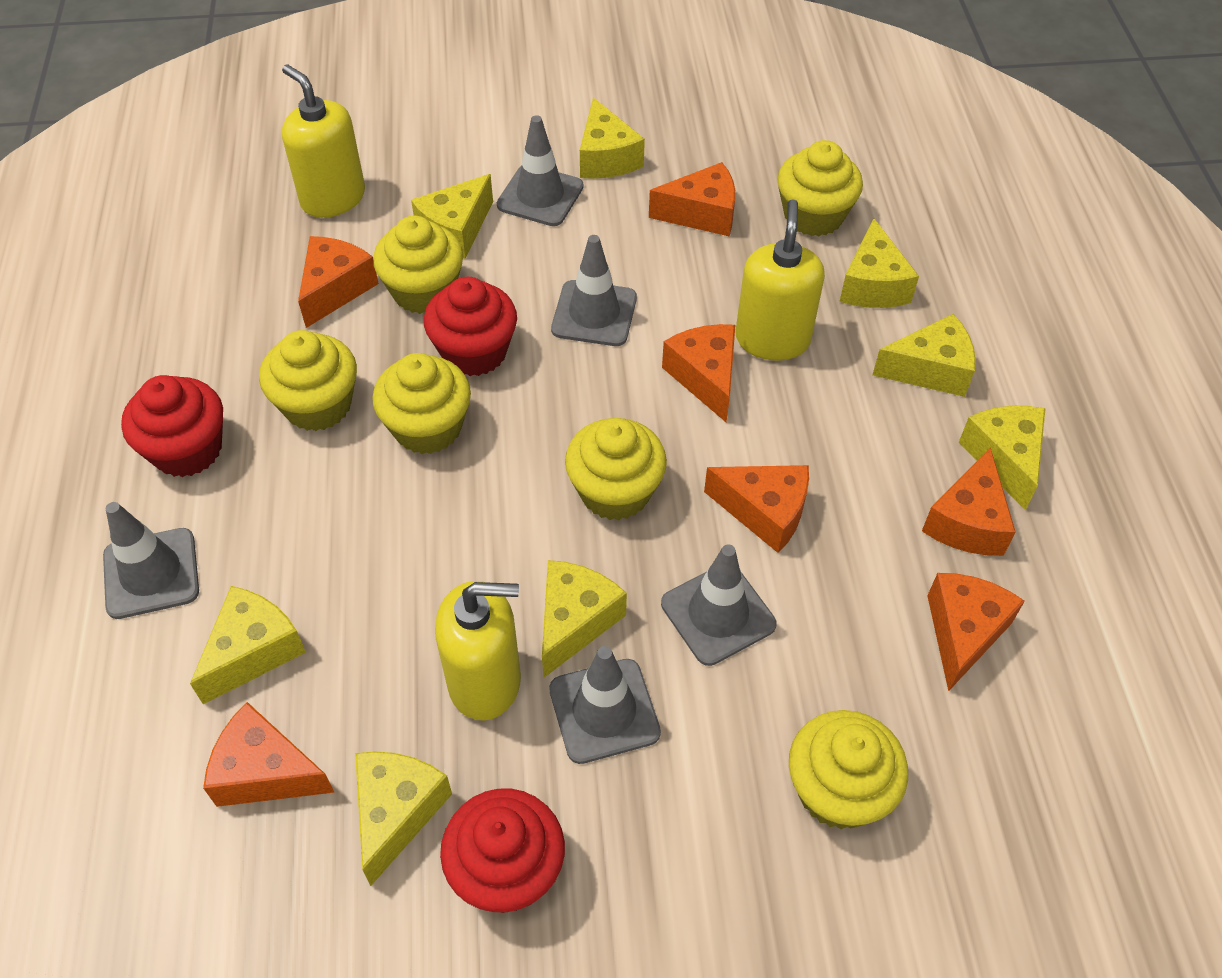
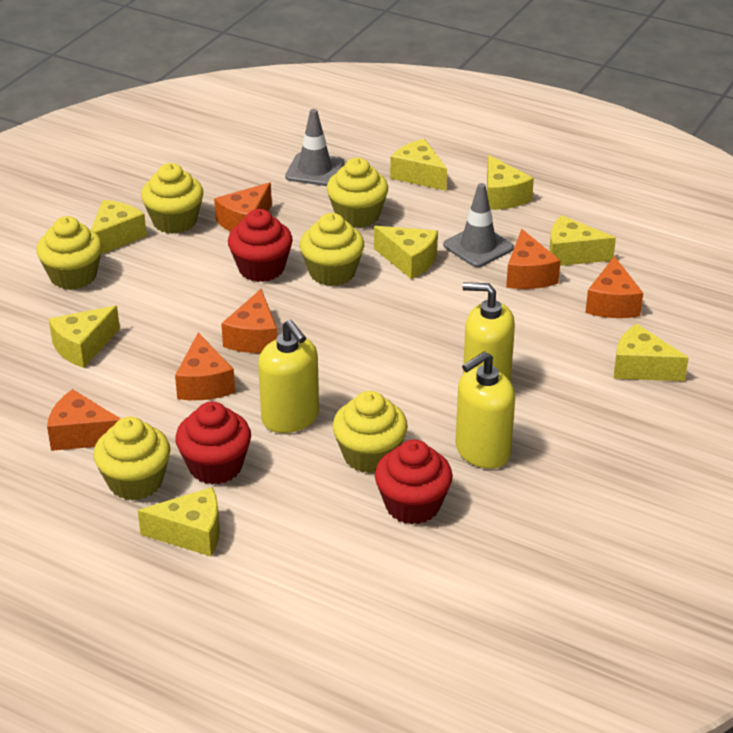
grey traffic cone: [103,502,199,619] [497,115,584,226] [549,646,661,764] [551,235,637,346] [661,544,777,666] = 5 -> [285,109,344,186] [443,183,514,267] = 2
orange cheese: [203,702,335,807] [298,236,379,328] [649,162,735,237] [662,324,735,422] [704,465,809,553] [922,448,1016,556] [927,573,1025,692] = 7 -> [47,389,121,451] [175,333,235,400] [214,182,272,232] [221,289,277,353] [506,229,561,289] [585,256,643,318] = 6

